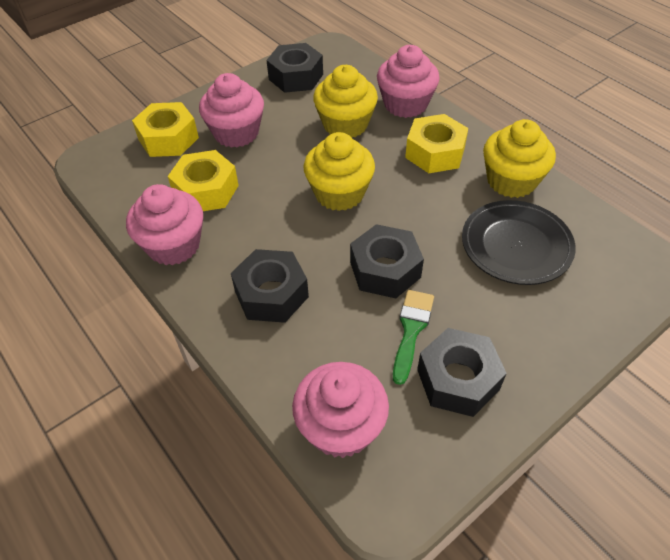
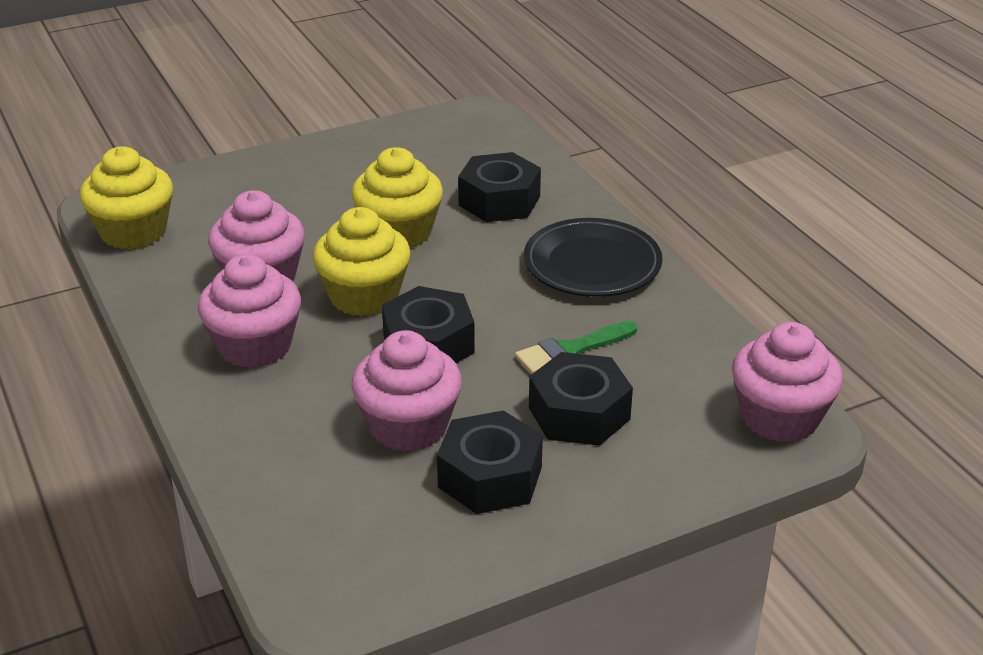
yellow nut: [132,102,199,157] [168,150,239,211] [405,114,468,173] = 3 -> none = 0

